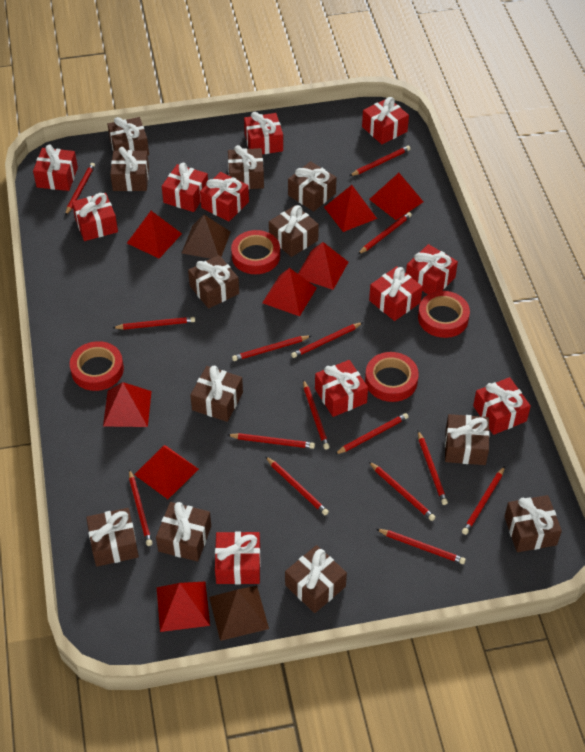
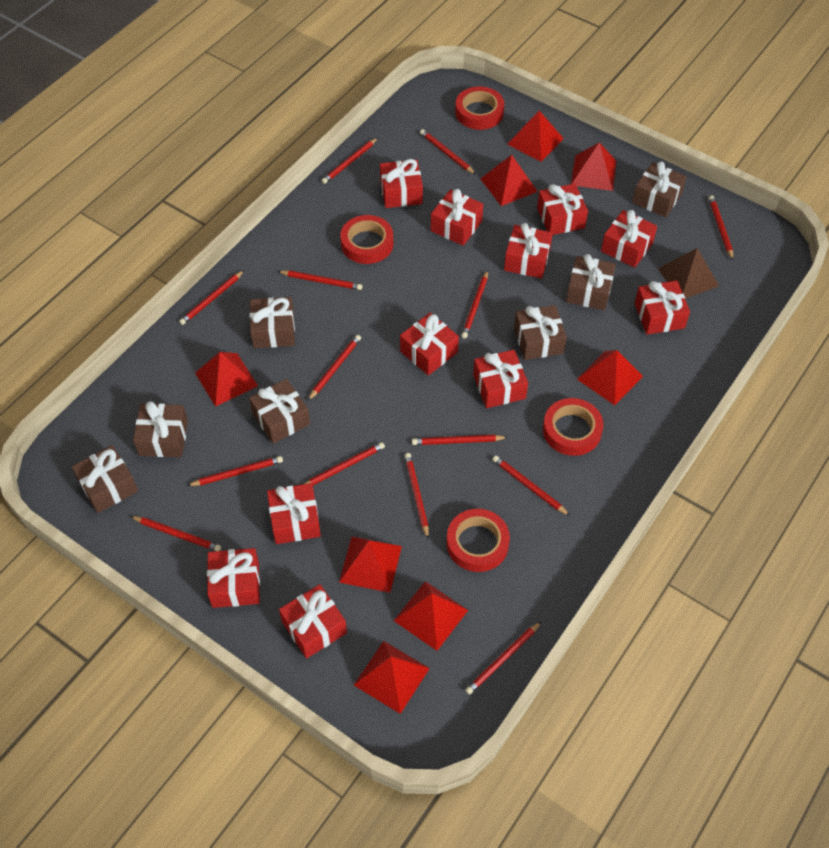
brown gift: [86,508,139,567] [108,117,149,155] [110,147,149,191] [156,502,211,561] [188,255,239,309] [190,365,243,422] [228,145,264,189] [269,205,319,257] [285,545,347,613] [288,161,337,211] [445,414,490,465] [504,495,562,552] = 12 -> [72,445,138,513] [133,401,188,457] [249,379,310,444] [250,297,295,348] [514,305,567,360] [566,254,616,310] [632,161,687,217] = 7
brown pyramid: [182,215,231,259] [209,586,269,641] = 2 -> [658,248,719,299] = 1
red pencil: [65,163,95,216] [113,317,195,330] [129,469,152,546] [228,433,315,449] [232,336,311,361] [265,456,329,515] [291,322,363,358] [303,380,330,450] [334,413,409,455] [350,146,410,176] [358,212,412,254] [369,462,435,521] [376,529,466,564] [418,431,448,505] [462,466,505,535] = 15 -> [130,516,221,551] [179,270,244,325] [187,456,283,486] [278,270,362,290] [304,442,385,485] [308,335,361,401] [321,138,377,184] [405,453,429,539] [412,435,508,445] [420,129,476,175] [461,270,488,338] [465,621,542,695] [492,455,570,516] [709,195,733,260] = 14

